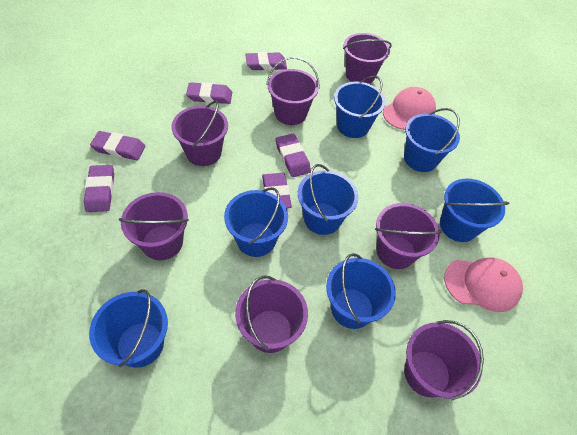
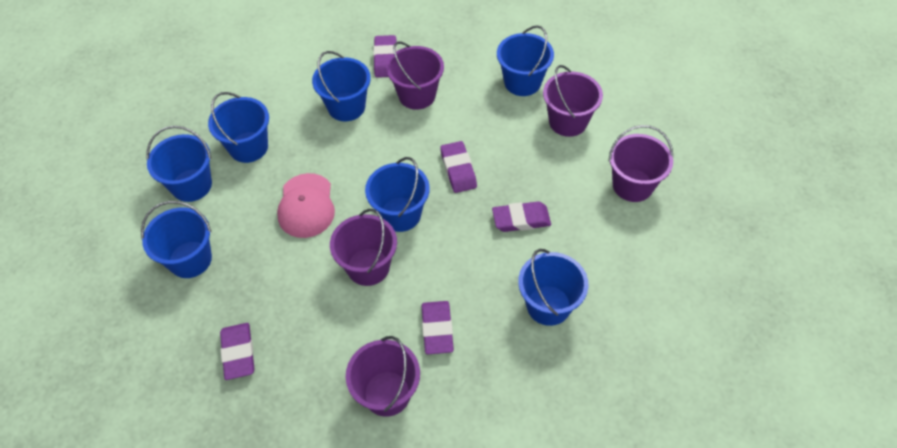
pink cap: [383,87,436,130] [444,258,523,312] = 2 -> [277,173,335,238] = 1
purple bucket: [119,192,189,260] [172,101,228,166] [235,276,308,353] [267,57,319,125] [343,33,392,84] [375,203,442,269] [404,320,484,400] = 7 -> [330,209,397,286] [346,336,420,417] [386,41,444,110] [543,65,603,137] [608,125,673,202] = 5
purple eraser: [84,165,114,212] [90,131,146,160] [186,82,232,104] [245,52,287,71] [262,173,292,208] [276,134,311,177] = 6 -> [220,323,254,380] [373,35,397,78] [422,301,454,354] [440,141,477,193] [492,201,551,232] = 5

